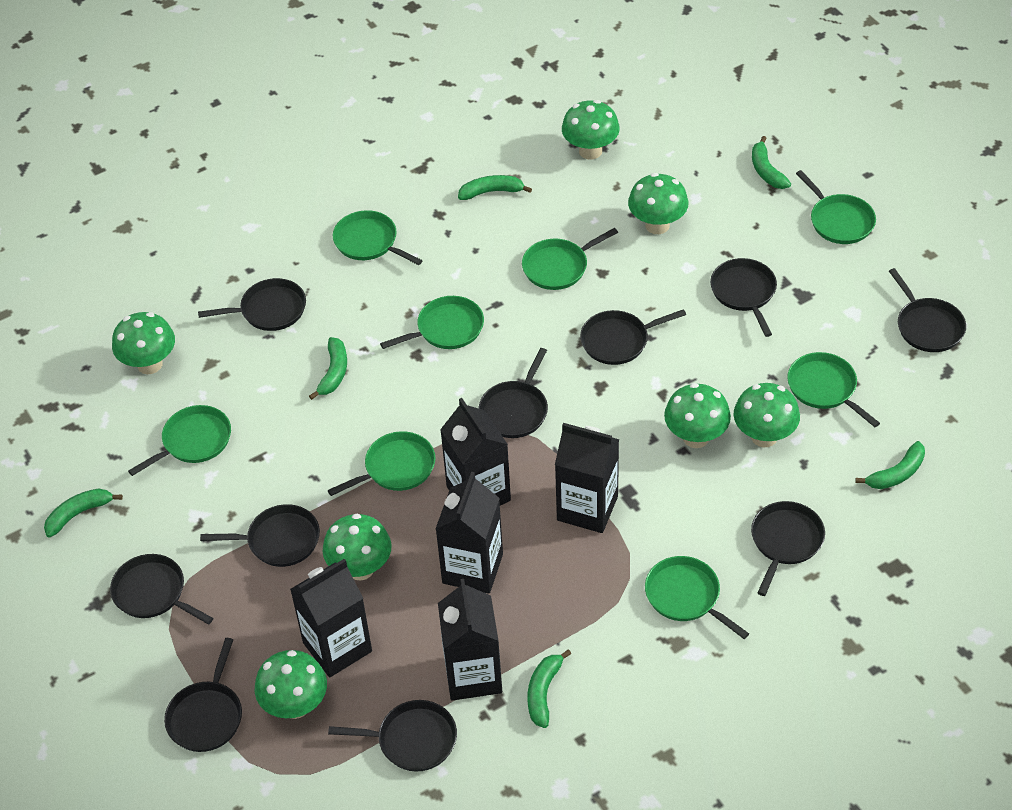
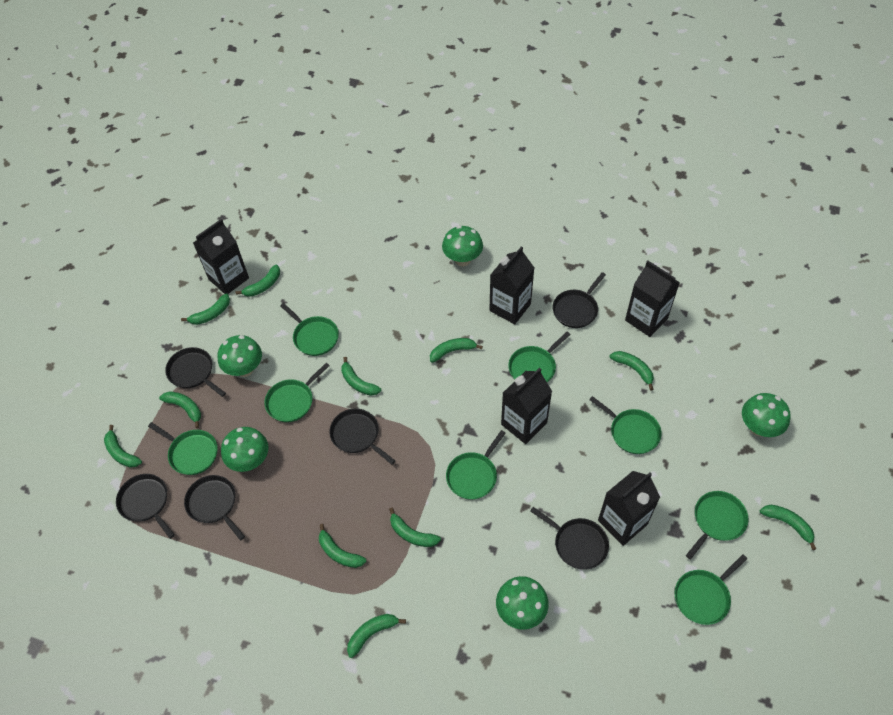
black pan: [110,554,213,624] [164,638,242,752] [198,278,306,331] [200,504,320,567] [328,700,457,772] [479,348,548,438] [580,309,686,365] [710,258,777,337] [751,501,825,596] [889,268,966,352] = 10 -> [116,474,175,539] [165,347,226,397] [184,475,245,540] [329,408,395,465] [530,507,609,570] [553,272,606,328] = 6
green banana: [44,488,123,537] [309,337,347,400] [458,175,532,200] [527,649,571,728] [752,136,791,189] [855,441,925,489] = 6 -> [104,425,142,468] [159,391,201,428] [181,294,230,325] [236,264,280,297] [319,524,366,568] [341,357,381,396] [347,614,406,658] [389,508,441,547] [430,338,483,363] [609,351,654,391] [760,505,816,550] = 11
green mushroom: [112,312,175,374] [255,650,327,719] [322,514,392,581] [562,100,620,159] [628,173,688,234] [664,383,731,448] [734,383,800,447] = 7 -> [218,335,262,377] [221,427,268,472] [442,226,483,266] [496,576,549,630] [742,393,791,437] = 5

